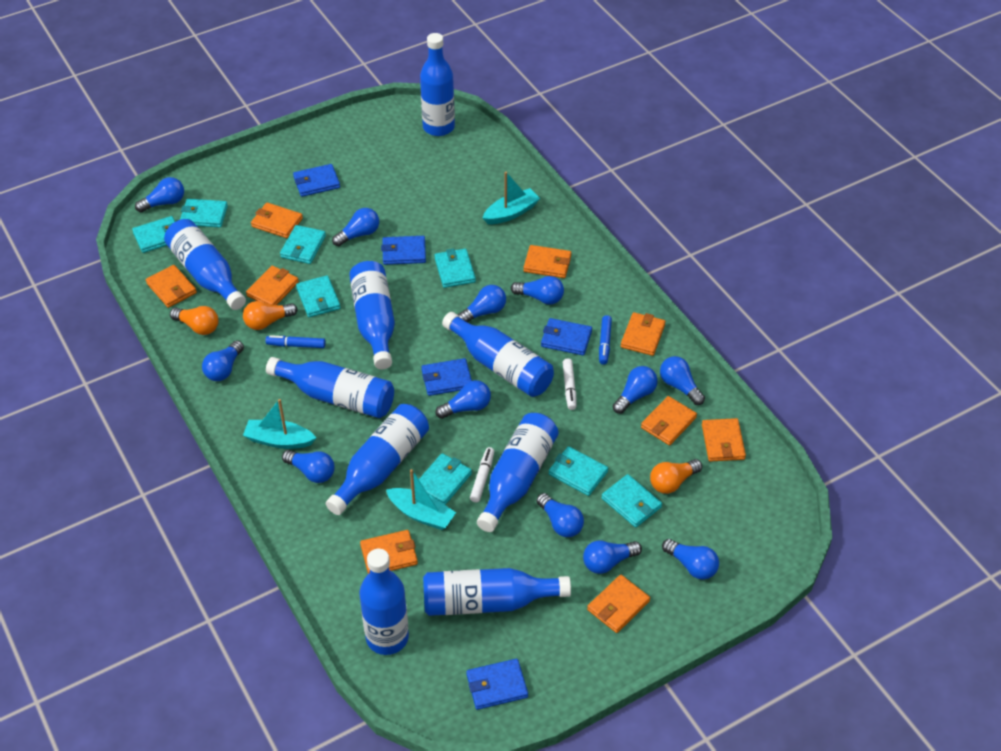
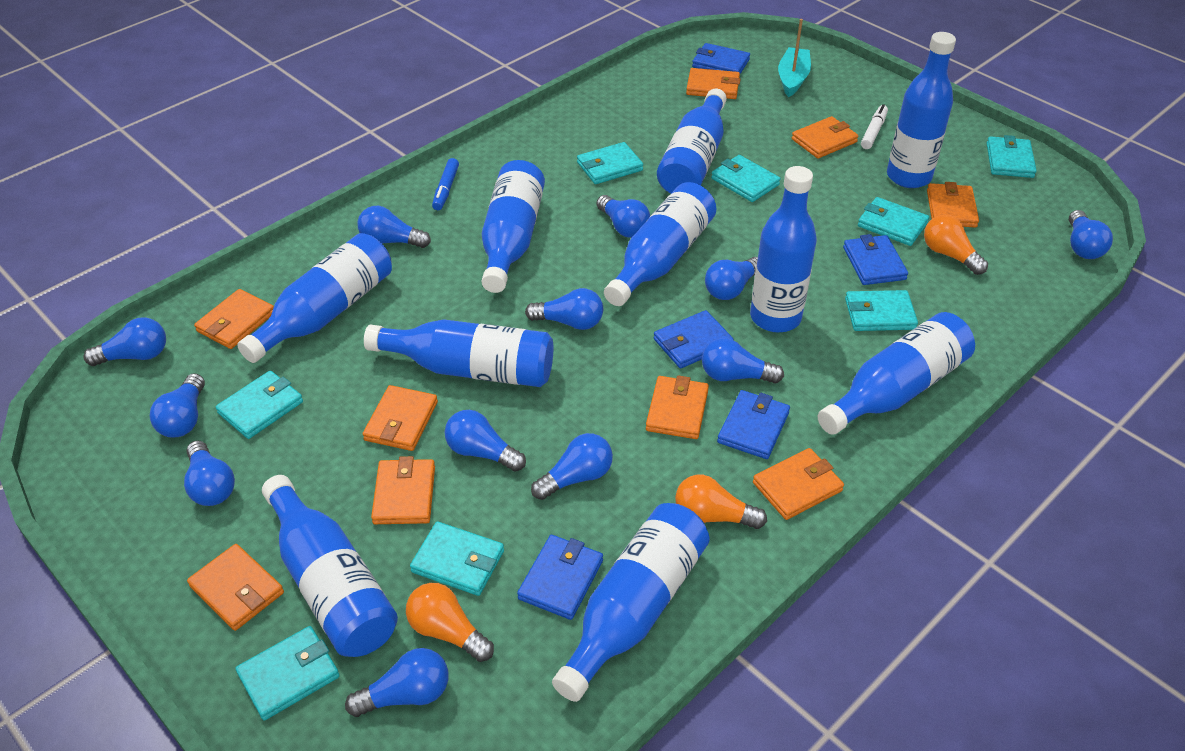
blue bottle: [164,219,246,310] [266,357,394,418] [326,404,429,515] [349,261,395,369] [360,549,409,655] [420,33,455,136] [423,568,571,616] [442,312,554,397] [477,413,558,532] = 9 -> [237,233,392,363] [262,475,398,657] [364,319,553,387] [481,160,545,293] [552,503,710,702] [604,182,716,306] [657,89,727,194] [750,166,817,332] [818,312,975,435] [887,32,956,188] = 10
blue marker: [266,335,325,348] [599,315,612,365] = 2 -> [432,158,459,210] = 1
turquoise boat: [243,399,316,449] [386,469,456,530] [483,172,540,224] = 3 -> [778,19,811,97] = 1
white marker: [470,447,495,502] [563,358,576,410] = 2 -> [861,104,888,149] = 1

